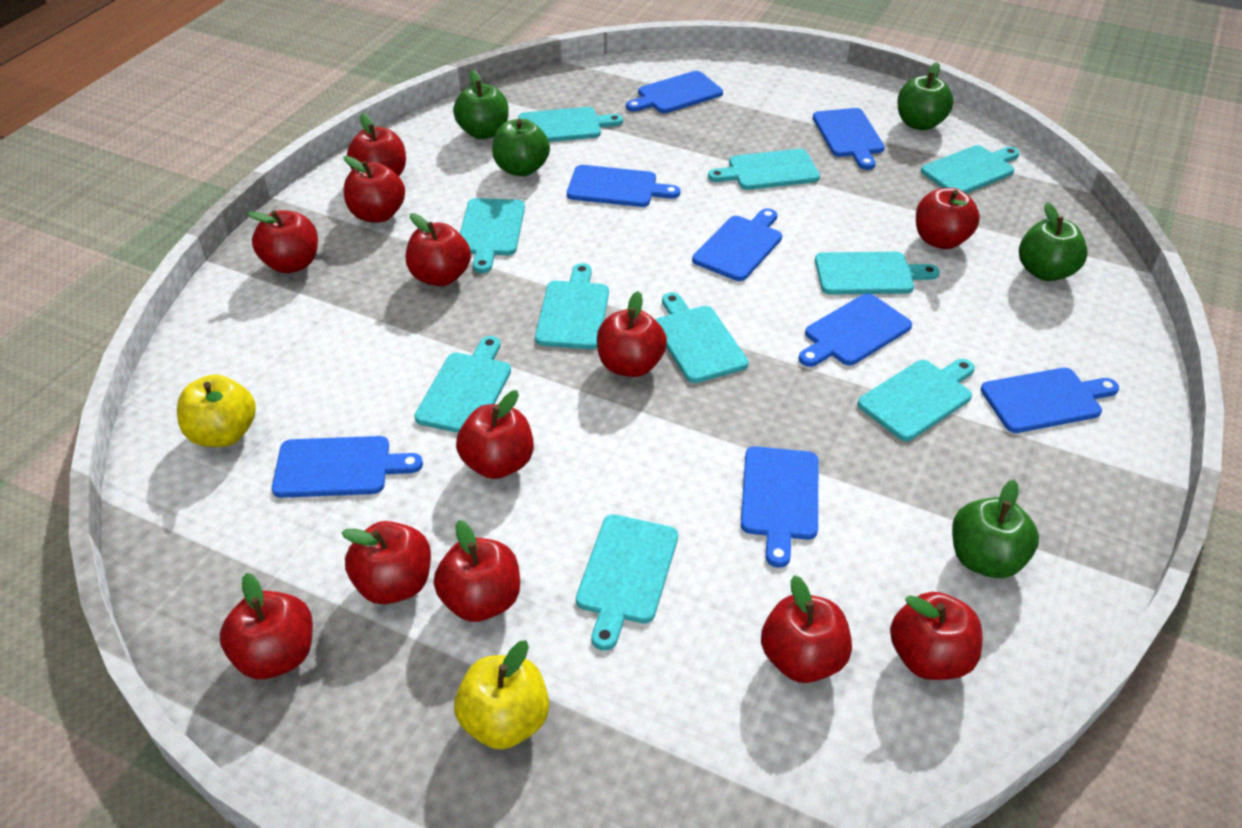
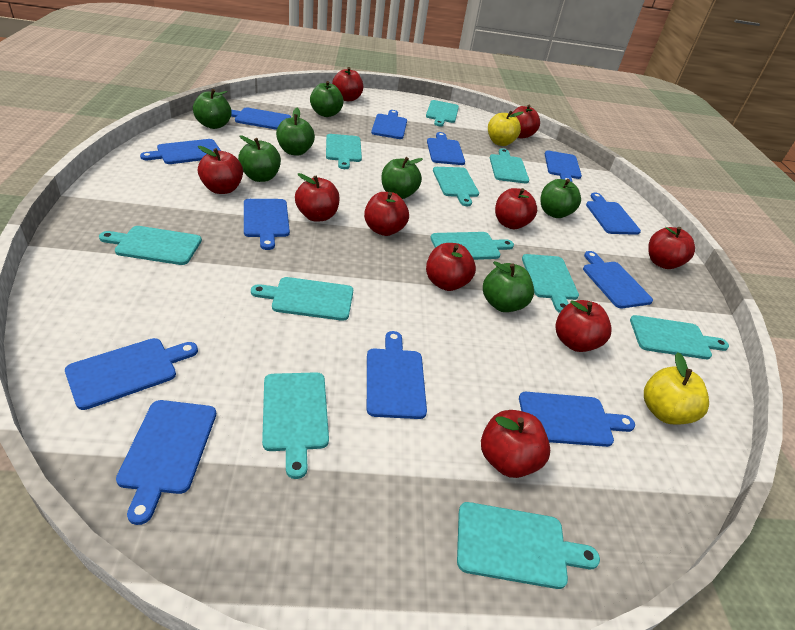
blue cutting board: [272,436,423,498] [567,165,680,207] [626,71,723,113] [692,208,782,281] [741,446,818,568] [798,293,912,367] [813,108,885,170] [981,368,1119,433] = 8 -> [65,338,198,410] [116,400,216,525] [140,139,221,164] [231,108,291,130] [244,199,290,250] [367,331,427,419] [371,110,407,139] [427,132,465,165] [519,392,635,447] [545,150,582,182] [583,251,653,308] [586,193,641,235] = 12
green apple: [453,70,509,139] [492,119,550,176] [898,62,954,130] [952,480,1039,578] [1019,202,1088,281] = 5 -> [193,89,232,129] [238,135,281,182] [276,108,315,156] [310,81,344,117] [382,157,423,199] [483,261,534,312] [540,179,581,218] = 7
red apple: [219,573,313,679] [247,210,318,273] [341,521,431,604] [344,156,405,223] [347,113,406,176] [406,213,471,286] [434,520,520,622] [456,390,534,479] [597,291,667,377] [761,575,852,683] [890,592,982,680] [916,188,980,249] = 12 -> [198,146,243,194] [295,173,340,222] [332,67,363,101] [364,192,409,236] [426,243,476,291] [481,410,550,478] [495,188,537,229] [512,105,540,138] [555,300,611,352] [648,227,695,269] = 10
turquoise cutting board: [414,336,511,433] [460,198,525,273] [518,107,623,142] [535,263,609,349] [576,514,678,651] [655,292,749,383] [708,149,820,190] [815,252,940,295] [858,359,975,441] [921,145,1020,194] = 10 -> [99,226,202,265] [251,277,353,321] [262,372,329,479] [326,134,362,169] [426,100,459,127] [430,232,514,260] [433,167,479,206] [457,502,600,589] [490,148,529,184] [522,254,579,313] [630,315,729,359] = 11

